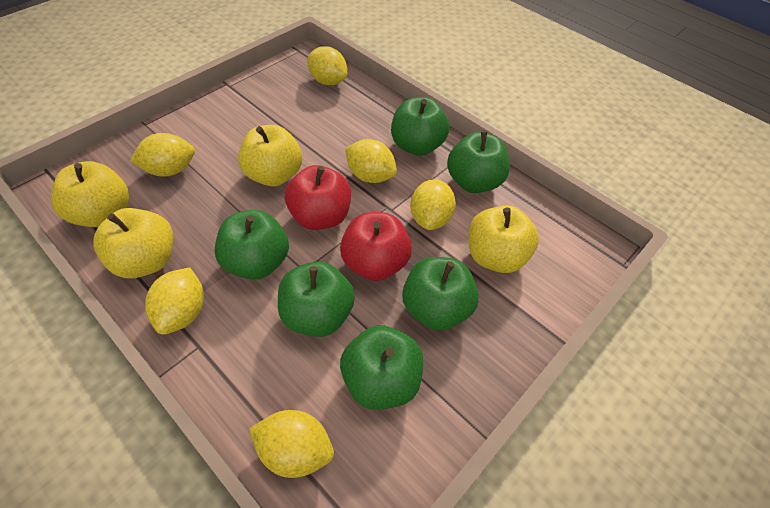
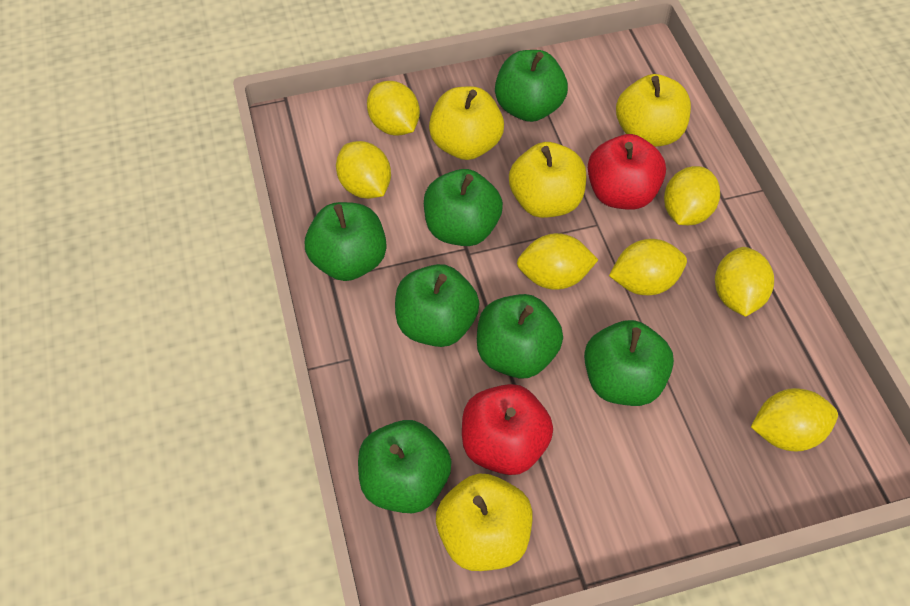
green apple: [215,210,289,280] [278,261,355,337] [340,325,423,409] [391,97,450,156] [402,257,479,331] [447,130,510,193] = 6 -> [305,202,387,281] [358,420,452,513] [395,264,480,347] [424,169,503,246] [477,294,563,379] [495,50,568,122] [584,320,674,406] = 7
yellow lemon: [130,133,195,177] [145,268,204,335] [249,410,334,478] [308,46,347,85] [345,139,397,183] [410,179,456,230] = 6 -> [336,141,391,199] [367,81,420,136] [517,233,598,290] [609,239,687,295] [664,166,720,225] [715,247,774,317] [751,388,838,452] = 7

